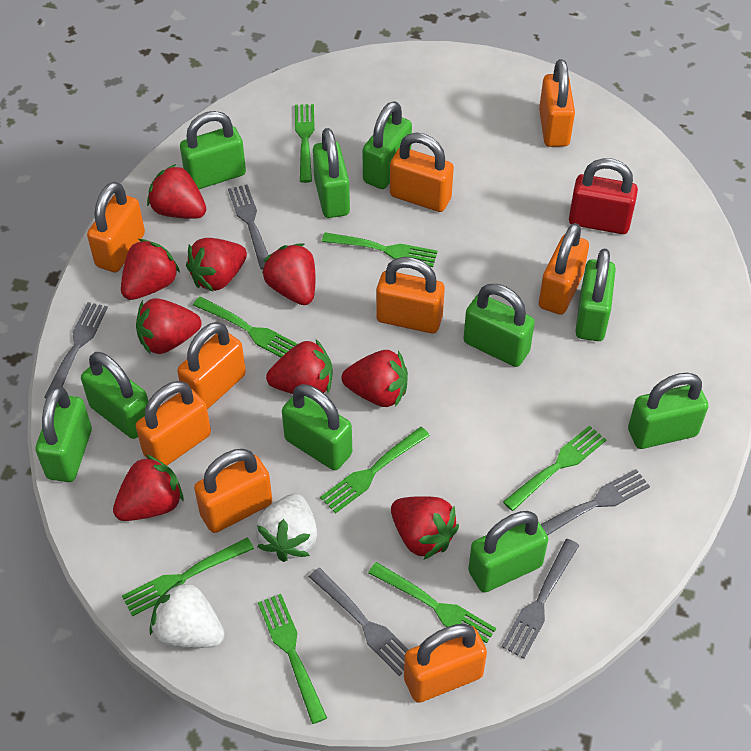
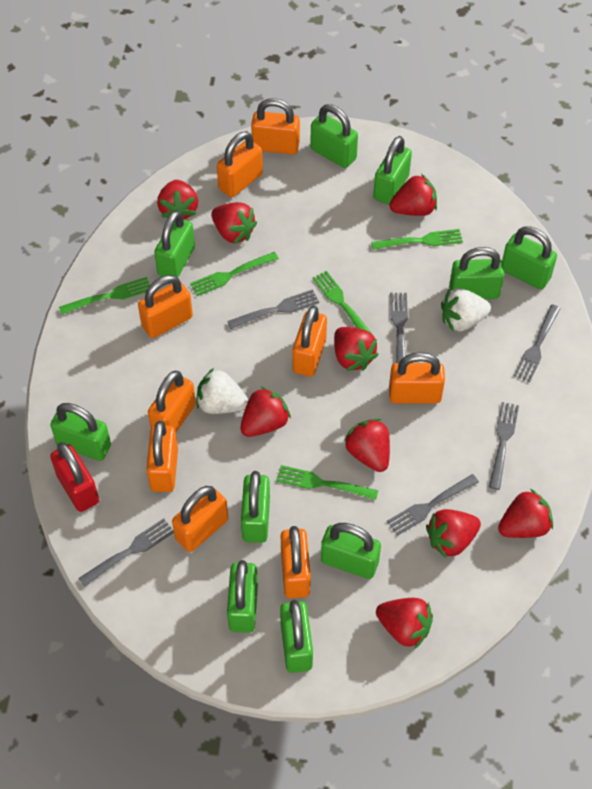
green fork: [122,538,254,616] [193,297,297,357] [258,594,327,724] [295,104,315,183] [320,427,430,514] [322,232,438,267] [368,562,496,645] [503,425,606,511] = 8 -> [59,277,150,315] [190,252,279,296] [276,465,378,500] [312,271,373,335] [371,229,463,250] = 5
grey fork: [44,302,108,398] [228,184,269,270] [309,568,409,676] [502,539,580,659] [541,469,650,536] = 5 -> [78,519,174,587] [227,289,319,329] [387,474,479,536] [390,293,408,363] [489,402,519,490] [514,304,561,382] = 6

